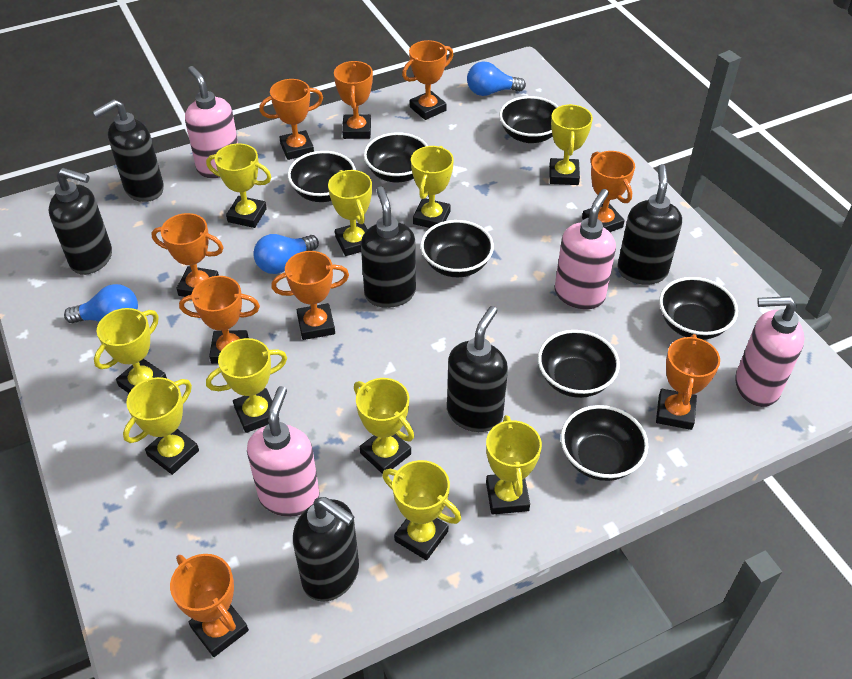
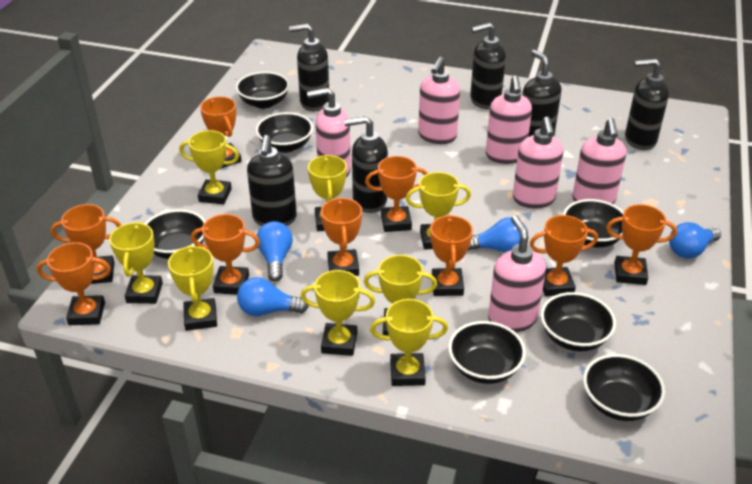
blue light bulb: [64,284,138,323] [253,234,319,274] [467,62,526,96] = 3 -> [237,277,308,316] [257,221,293,282] [468,217,526,253] [669,222,721,259] = 4
pink soap dispenser: [185,66,238,178] [247,386,320,517] [555,189,616,309] [735,296,805,407] = 4 -> [307,88,351,178] [418,57,460,144] [486,75,532,164] [488,215,546,332] [513,117,563,208] [572,118,626,204] = 6
yellow trophy: [94,308,167,393] [123,377,199,475] [206,143,272,228] [206,338,287,433] [328,170,372,256] [354,378,414,474] [382,460,461,560] [411,146,454,228] [486,415,542,515] [549,104,593,185] = 10 -> [109,221,163,304] [168,245,217,331] [179,130,239,204] [301,270,375,356] [308,155,347,231] [364,255,437,336] [370,299,448,386] [406,172,471,250] = 8

